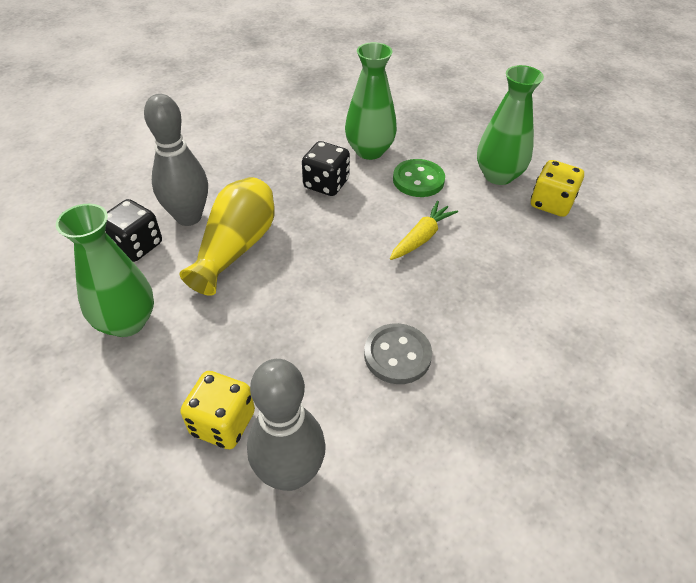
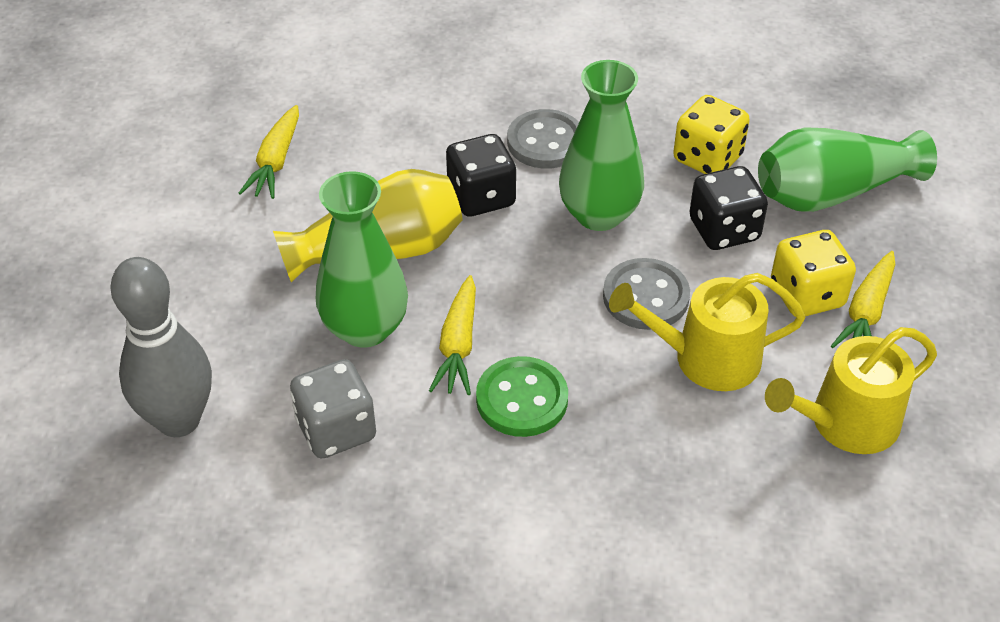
grey bowling pin: [144,94,208,226] [247,359,326,491] = 2 -> [110,257,212,437] = 1
grey button: [364,323,432,384] = 1 -> [507,109,579,169] [603,258,690,330] = 2
grey dice: none = 0 -> [290,359,376,459] = 1
yellow carrot: [390,201,458,260] = 1 -> [239,105,299,199] [429,275,476,395] [831,251,895,348] = 3
yellow watering can: none = 0 -> [609,273,806,391] [765,327,937,454] = 2

